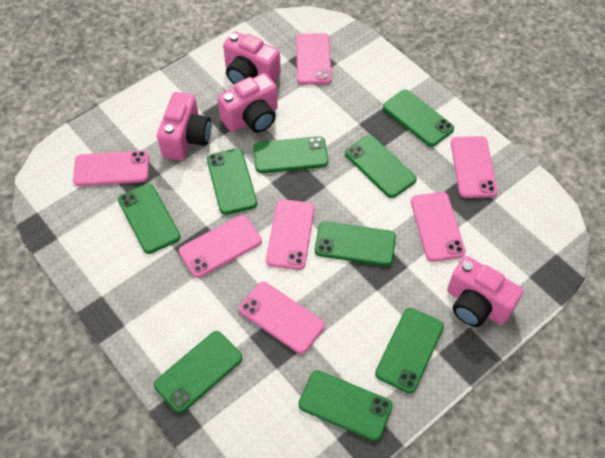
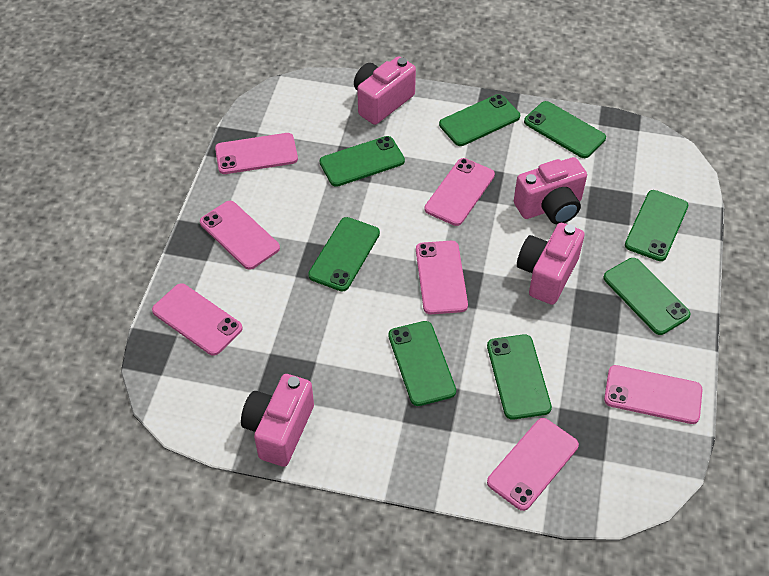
green phone: [118,184,181,254] [154,331,242,413] [207,148,257,215] [253,136,328,173] [298,370,393,441] [315,221,396,266] [345,135,417,198] [375,308,444,394] [383,89,454,147] = 9 -> [308,217,380,291] [320,136,405,187] [388,321,456,406] [439,94,520,146] [487,334,552,420] [524,101,606,158] [603,258,691,335] [625,190,688,261] = 8

